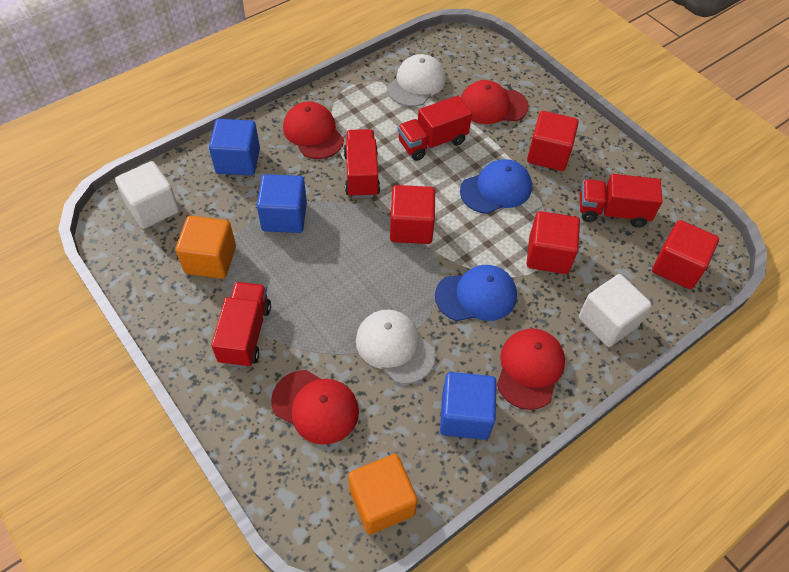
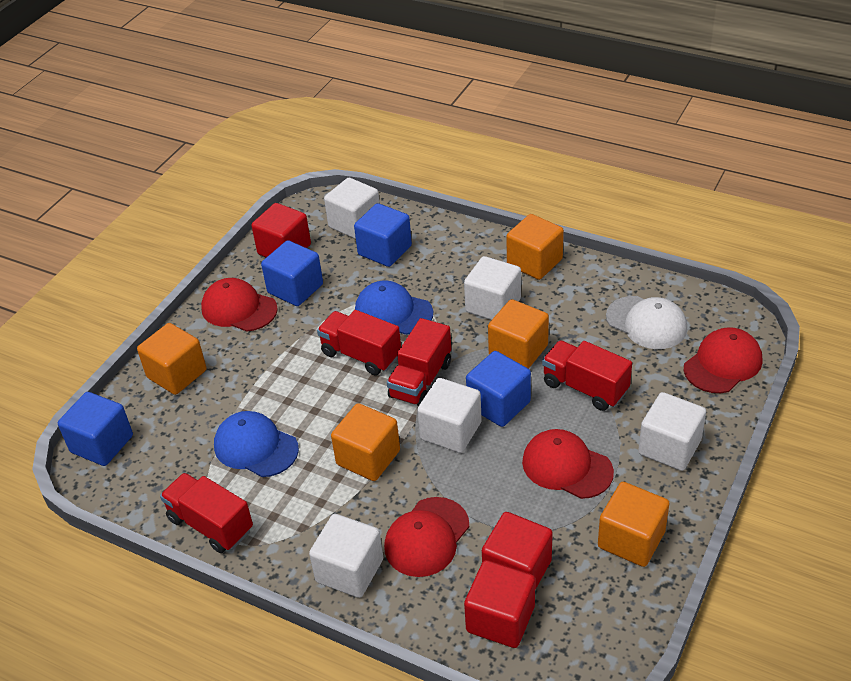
blue cube: [209,119,260,176] [257,174,307,233] [440,372,497,440] = 3 -> [58,392,133,466] [261,240,323,306] [354,203,412,267] [466,351,531,427] = 4
orange cube: [175,216,236,279] [348,454,418,535] = 2 -> [137,323,207,395] [331,403,400,481] [488,299,549,369] [506,214,564,280] [598,482,670,567] = 5
red cube: [390,185,435,244] [527,111,579,171] [527,211,580,274] [652,220,719,289] = 4 -> [251,203,311,257] [464,560,535,648] [482,512,553,590] = 3
white cap: [356,310,436,384] [387,54,446,107] = 2 -> [606,296,687,349] = 1
white cube: [115,161,179,229] [579,274,652,347] = 2 -> [309,514,383,598] [324,178,380,239] [417,378,482,453] [464,256,521,320] [638,392,706,471] = 5

